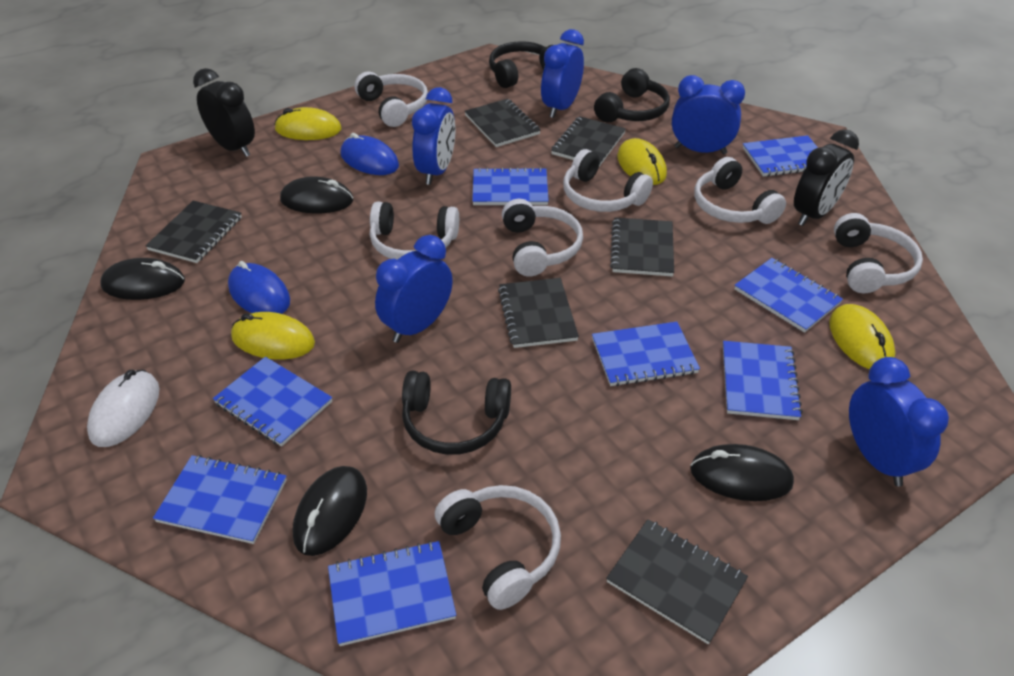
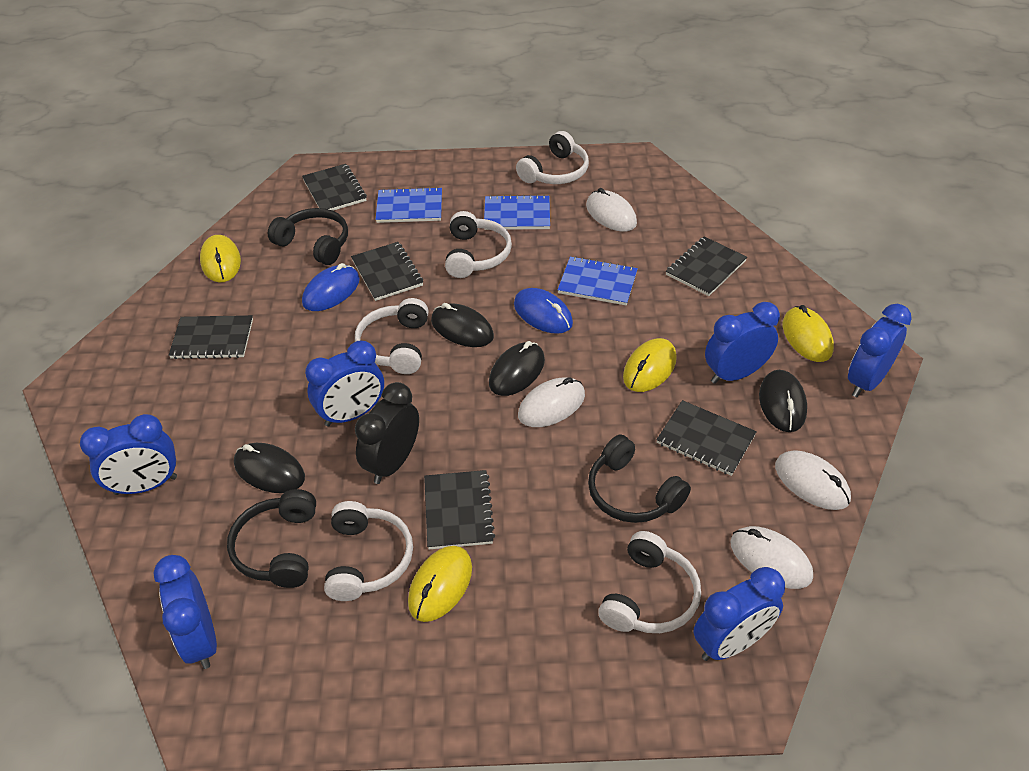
black clock: [193,68,255,157] [794,130,859,226] = 2 -> [355,382,419,484] = 1
blue clock: [375,235,453,343] [412,87,455,185] [541,29,584,118] [672,75,745,155] [849,357,949,487] = 5 -> [80,414,177,495] [153,555,217,669] [305,341,384,427] [693,567,785,661] [705,302,780,384] [848,304,912,397] = 6
blue notebook: [153,455,286,544] [213,357,332,447] [328,541,456,646] [472,167,549,205] [592,322,700,386] [723,341,803,420] [734,258,843,333] [743,135,818,177] = 8 -> [375,187,442,223] [484,195,550,230] [558,256,638,305] = 3
white headphones: [355,72,428,127] [370,201,459,260] [435,485,561,610] [502,199,583,276] [563,149,653,212] [694,157,786,224] [834,213,923,293] = 7 -> [324,501,413,601] [355,298,429,374] [445,211,512,278] [516,131,589,184] [598,531,701,633] = 5
white mouse: [87,370,160,447] = 1 -> [518,377,585,427] [586,188,637,232] [730,526,813,589] [775,450,851,510] = 4

